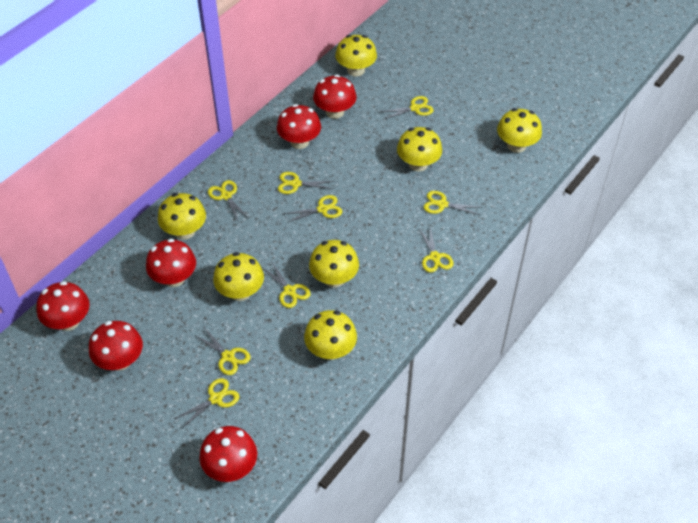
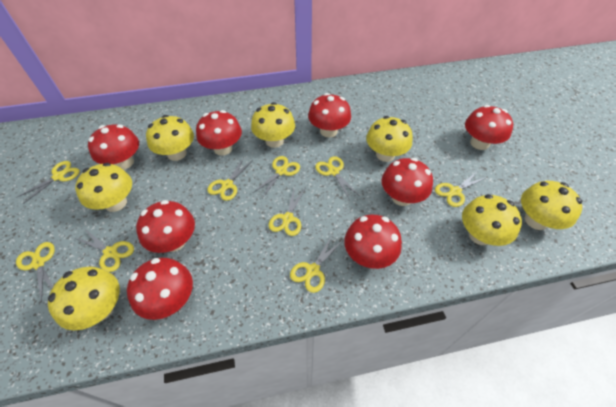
red mushroom: [36,281,90,331] [89,321,143,371] [146,238,196,287] [199,426,257,482] [277,104,321,149] [313,74,357,119] = 6 -> [88,124,139,170] [127,258,193,320] [136,200,195,253] [196,110,242,155] [308,93,351,137] [344,215,402,269] [382,158,433,206] [465,105,513,150] = 8

